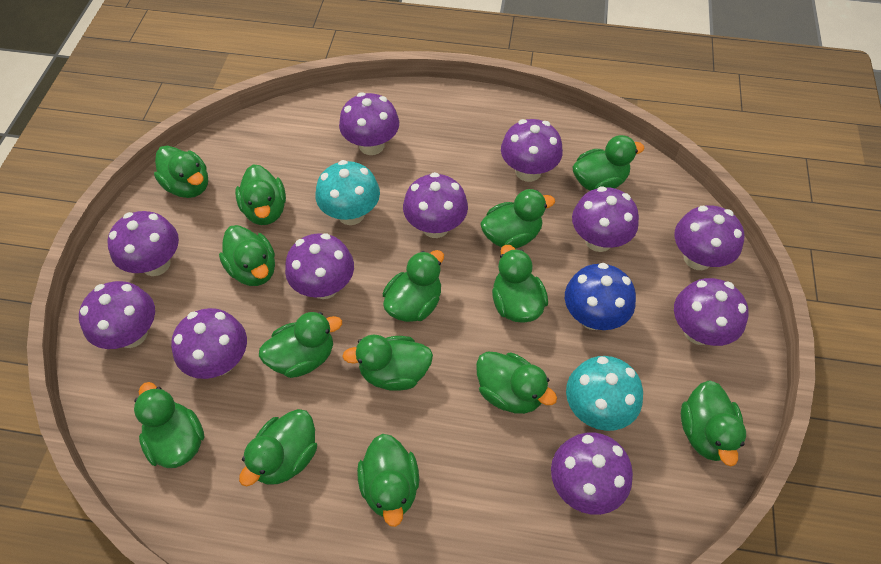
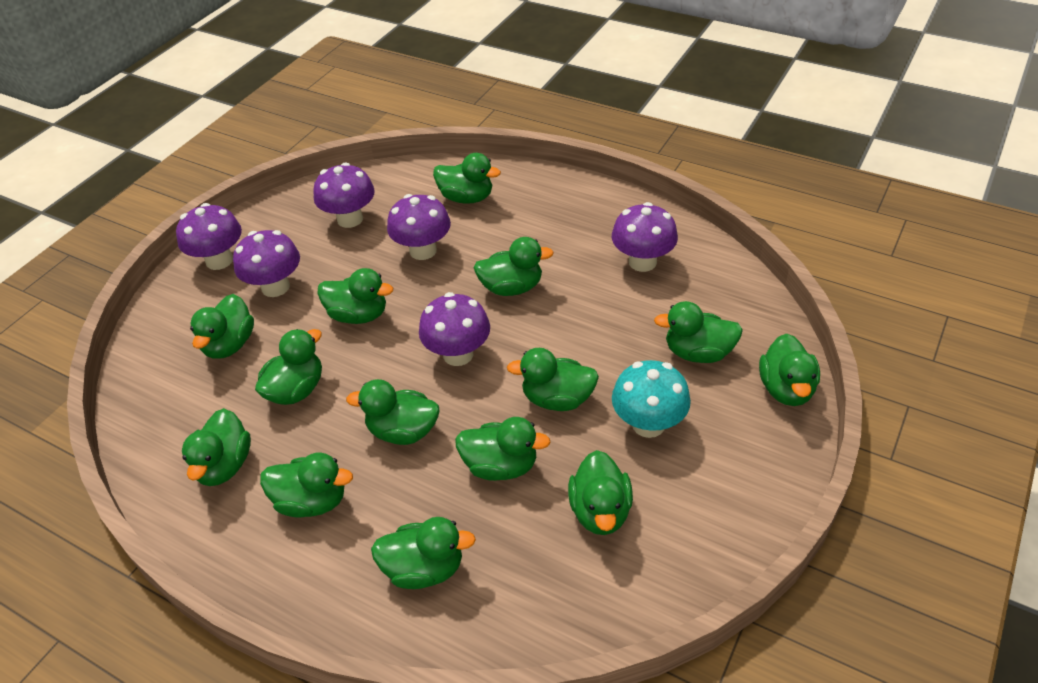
blue mushroom: [565,263,636,330] = 1 -> none = 0
purple mushroom: [79,281,155,349] [107,211,179,276] [171,308,247,379] [285,233,354,299] [339,92,399,155] [403,172,468,238] [501,119,563,182] [551,432,633,515] [572,186,639,252] [674,205,744,270] [674,278,749,346] = 11 -> [176,203,242,270] [233,230,300,297] [313,162,375,228] [387,194,451,260] [419,292,490,366] [612,202,678,272] = 6
turquoise mushroom: [316,160,380,225] [566,356,643,431] = 2 -> [612,360,691,438] = 1

